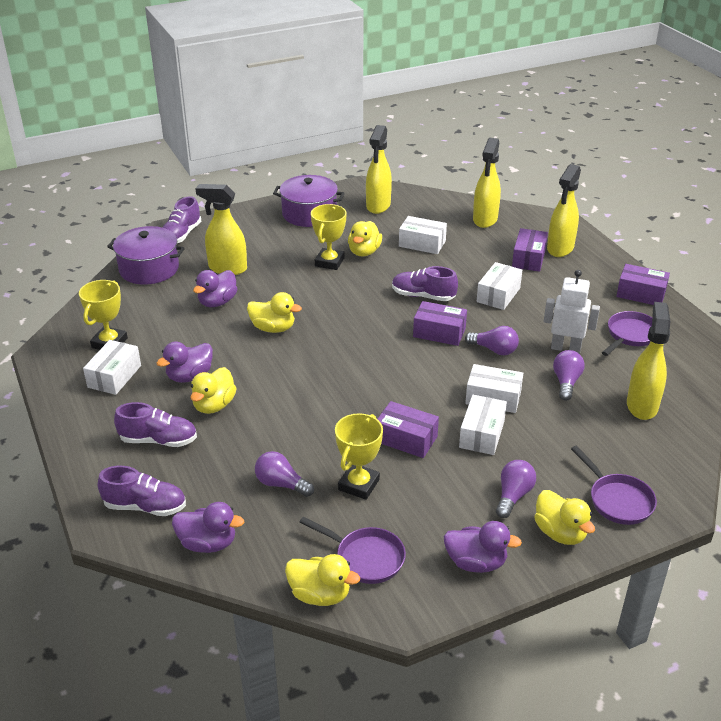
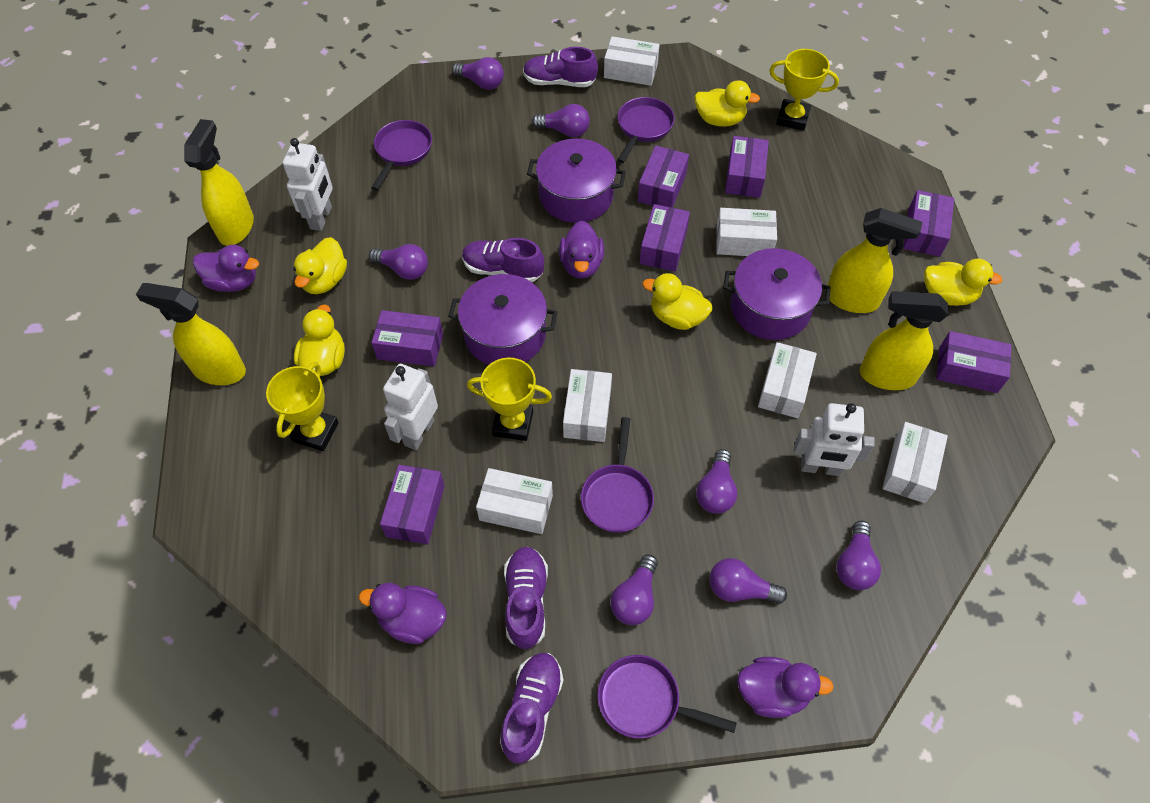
purple box: [378,401,439,458] [413,301,467,346] [512,228,548,272] [616,264,670,305] = 4 -> [371,310,443,366] [380,465,445,545] [638,146,689,207] [640,204,690,271] [725,136,769,198] [903,190,954,257] [936,331,1011,393] = 7
purple light bulb: [255,451,314,497] [465,326,519,355] [496,460,536,518] [553,350,585,401] = 4 -> [369,244,428,280] [452,57,504,90] [532,104,590,137] [611,555,658,625] [696,449,737,514] [709,558,787,604] [836,521,881,590] = 7
purple pan: [300,516,406,584] [571,446,657,525] [602,311,652,356] = 3 -> [371,120,432,190] [581,417,654,533] [597,655,737,739] [617,97,675,163] = 4
purple pot: [107,226,185,285] [273,175,345,227] = 2 -> [448,274,557,365] [527,138,626,223] [723,248,830,340] = 3
white box: [83,340,141,395] [399,216,447,254] [459,395,507,455] [465,364,523,413] [477,262,522,310] = 5 -> [476,468,553,534] [563,369,612,442] [604,36,659,86] [716,208,777,256] [758,342,817,418] [882,422,948,503] = 6
white robot: [544,270,600,354] = 1 -> [283,138,333,231] [383,364,438,450] [794,403,875,476] = 3
yellow spray bottle: [195,184,247,275] [366,125,392,214] [473,138,501,228] [547,164,581,257] [627,302,670,420] = 5 -> [136,283,246,385] [184,119,254,246] [828,208,922,313] [860,291,949,390] = 4

